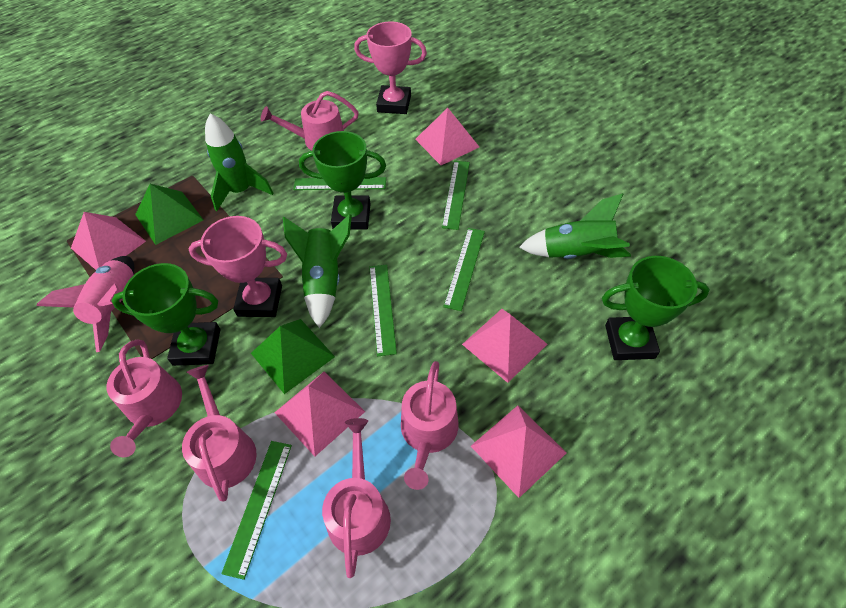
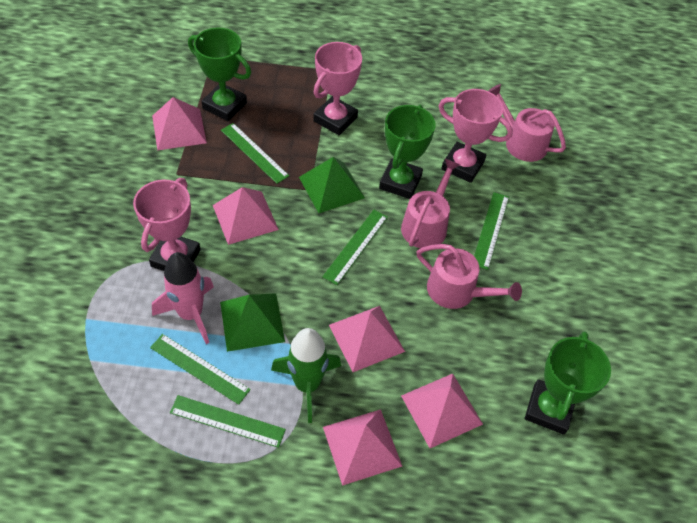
green rocket: [205,113,273,211] [283,214,352,328] [519,193,631,259] = 3 -> [271,328,341,423] = 1
pink trophy: [189,216,287,317] [354,22,427,114] = 2 -> [133,178,201,271] [313,42,362,135] [439,89,513,183] = 3
pink watering can: [106,339,182,457] [182,365,257,502] [261,91,359,150] [322,418,391,578] [401,361,458,490] = 5 -> [401,159,460,248] [416,244,522,309] [488,84,566,162] = 3

